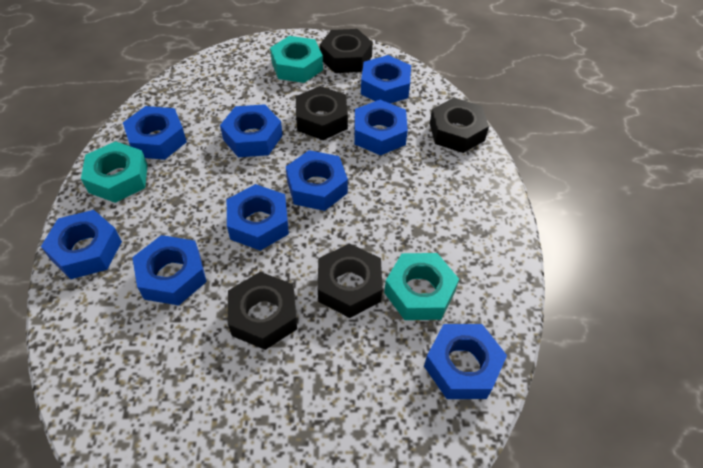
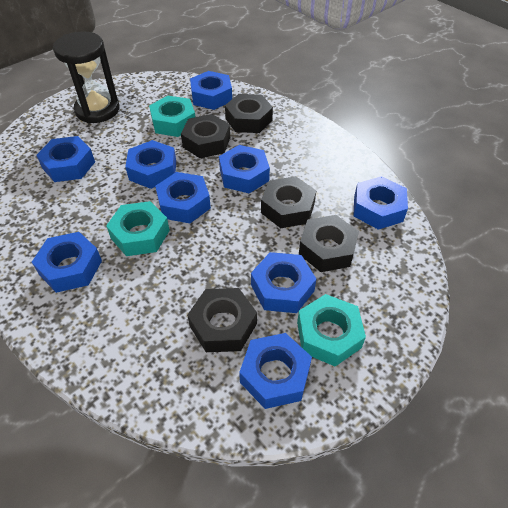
black hourglass: none = 0 -> [53,31,120,123] = 1

